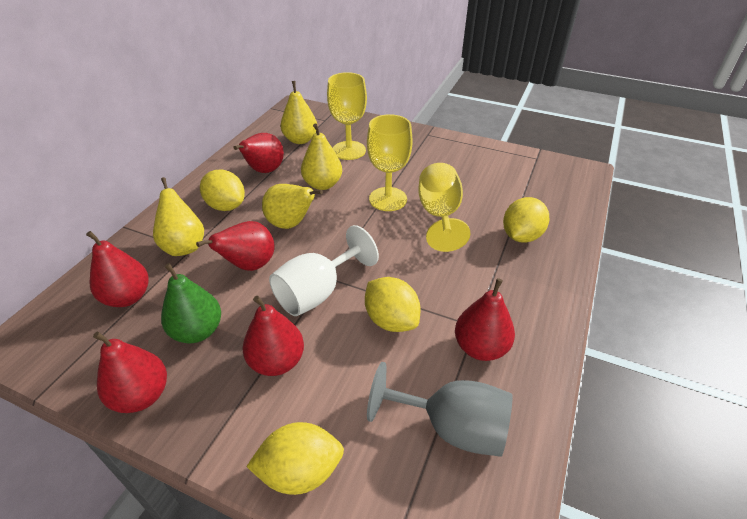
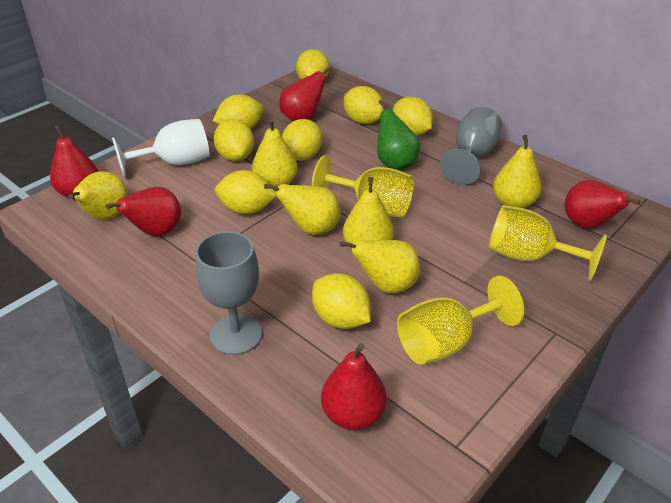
grey goblet: [367,362,513,457] = 1 -> [195,231,262,355] [440,107,502,185] = 2
red pear: [86,231,149,307] [93,332,167,413] [196,221,275,271] [233,133,284,173] [242,296,304,376] [455,278,515,361] = 6 -> [50,125,98,199] [105,187,181,236] [279,65,333,122] [321,343,387,430] [564,180,641,229] = 5
yellow lemon: [200,170,245,211] [246,422,344,495] [365,277,420,332] [503,197,549,243] = 4 -> [213,94,263,129] [214,119,254,161] [215,170,276,214] [282,119,322,161] [296,49,330,79] [312,273,371,329] [344,86,384,124] [392,97,433,136] = 8
yellow pear: [153,177,204,256] [262,184,323,229] [280,81,317,144] [301,123,342,190] = 4 -> [68,171,127,220] [252,119,298,188] [264,184,341,235] [340,240,420,293] [343,177,394,249] [493,135,542,208] = 6

